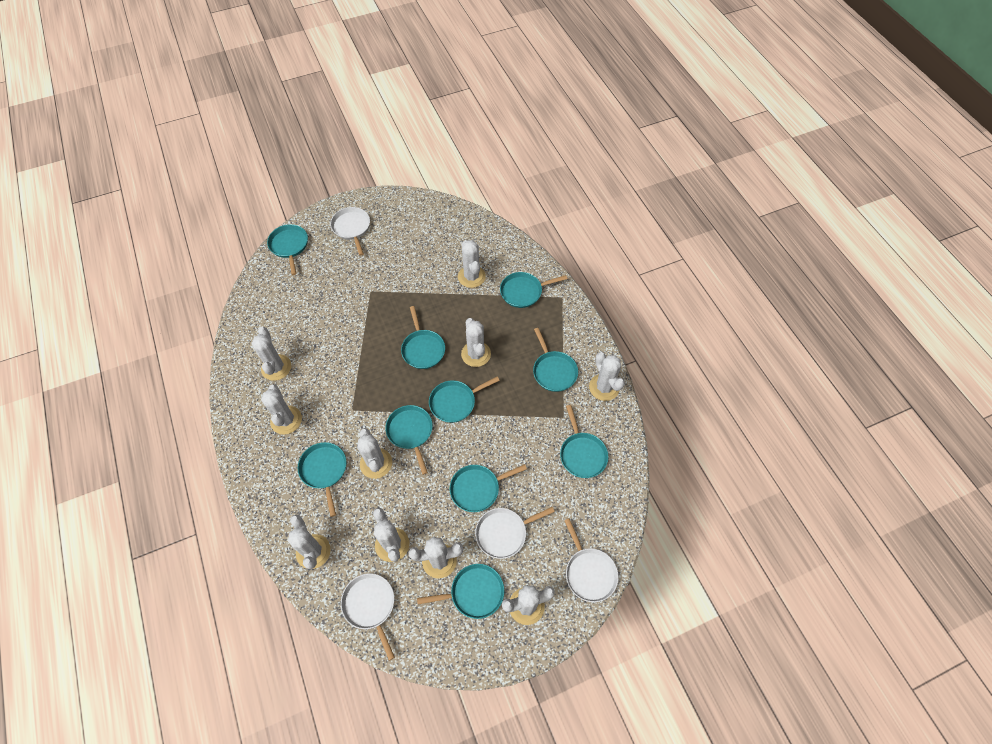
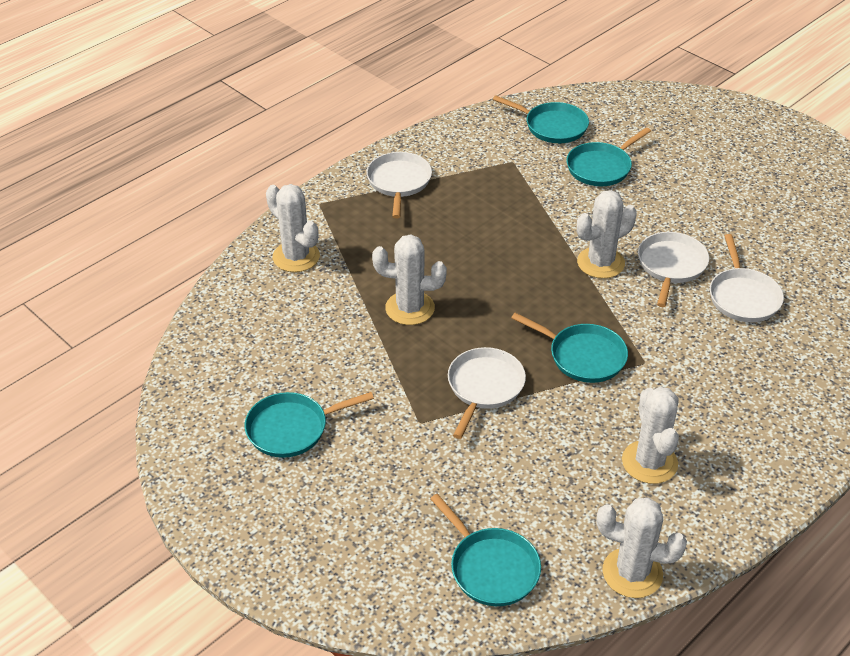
turquoise pan: [267,224,308,275] [298,442,346,517] [385,405,433,475] [401,306,445,369] [417,564,504,619] [429,376,500,423] [450,464,527,512] [500,272,567,308] [533,328,578,392] [560,405,608,478] = 10 -> [245,392,374,458] [430,494,541,606] [493,95,589,143] [511,313,628,383] [566,127,651,186] = 5
white cactus: [251,327,291,381] [261,384,302,434] [288,514,331,569] [357,428,392,479] [373,508,409,562] [409,536,463,578] [458,240,486,288] [461,318,491,367] [502,585,555,625] [589,352,625,401] = 10 -> [266,184,320,272] [372,234,447,325] [577,190,637,279] [596,497,687,598] [622,387,679,484] = 5

